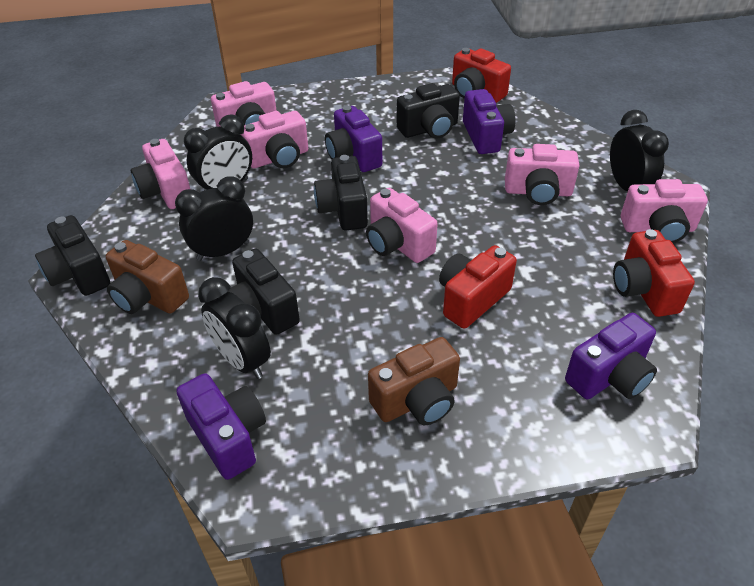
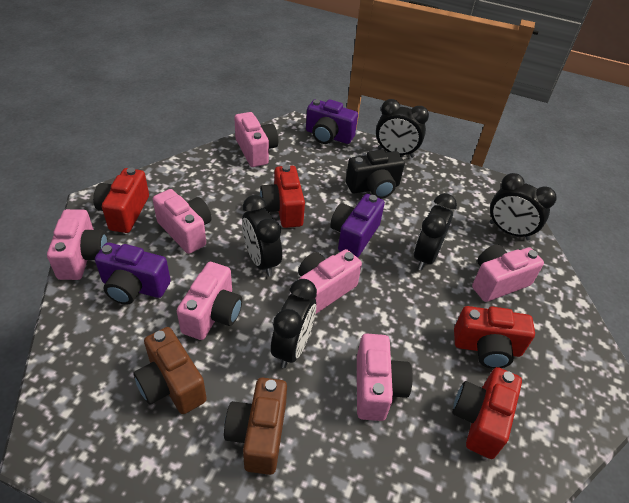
black camera: [35,215,110,296] [228,249,300,335] [314,155,368,230] [397,83,460,139] = 4 -> [346,150,405,199] = 1
black clock: [175,176,253,261] [184,114,252,191] [198,277,271,379] [610,110,669,191] = 4 -> [242,195,282,276] [271,279,317,368] [376,99,429,158] [414,193,457,271] [490,173,557,241] = 5
pink camera: [131,139,190,209] [211,81,277,127] [240,111,308,168] [366,188,438,263] [505,144,579,205] [621,179,708,243] = 6 -> [47,209,108,280] [153,189,212,254] [177,262,242,340] [234,112,278,167] [298,249,362,314] [357,333,413,421] [472,244,544,302] = 7
purple camera: [176,373,266,480] [325,105,382,172] [463,89,515,154] [565,313,657,399] = 4 -> [95,242,171,305] [306,99,358,144] [330,194,385,258] = 3
red camera: [439,245,517,329] [452,48,511,103] [613,229,695,317] = 3 -> [93,168,149,233] [260,165,305,228] [452,367,522,459] [454,306,535,369] = 4

